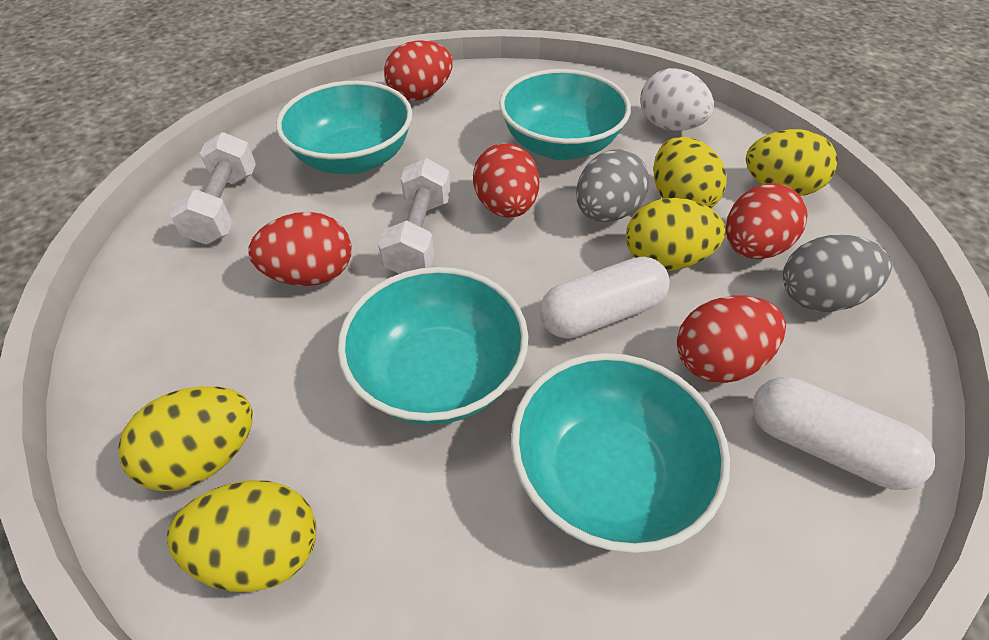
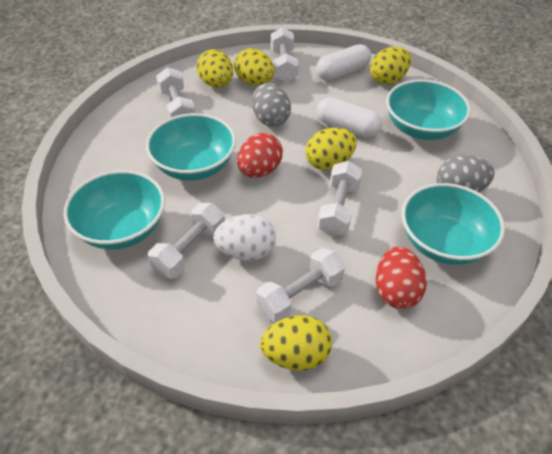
red egg: [249,212,352,286] [384,40,453,101] [473,143,539,218] [677,295,786,383] [726,183,808,259] = 5 -> [237,133,283,178] [376,247,427,309] = 2
white dumbbell: [169,132,256,245] [378,158,451,274] = 2 -> [148,203,225,279] [156,67,195,118] [256,248,345,323] [271,28,299,82] [317,161,362,236] = 5

